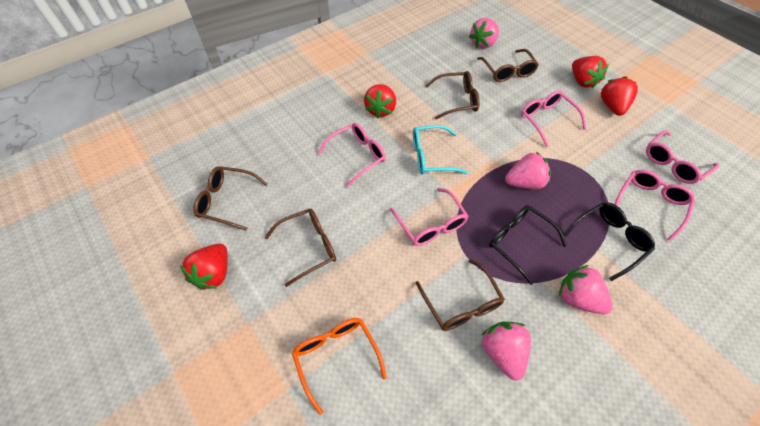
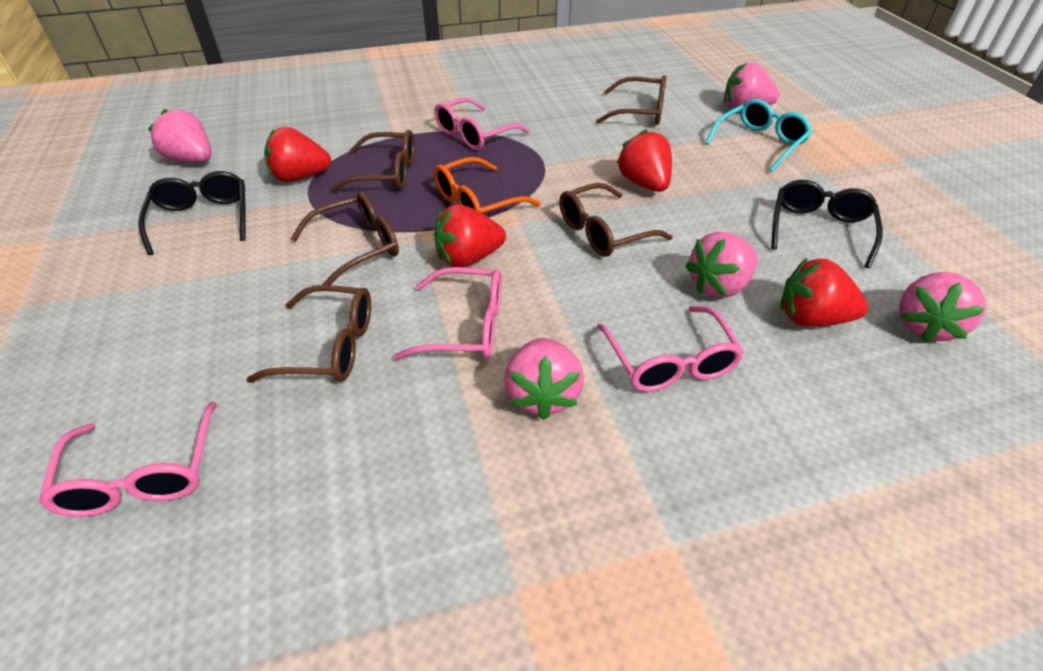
pink glasses: [317,123,386,187] [390,188,468,246] [521,90,586,147] [614,170,695,241] [646,130,719,184] = 5 -> [38,402,217,517] [393,267,502,360] [434,97,530,150] [597,306,744,392] = 4
pink strawberry: [469,18,499,49] [482,322,531,380] [505,152,551,189] [559,265,613,314] = 4 -> [148,109,211,162] [504,338,584,420] [685,232,757,298] [724,62,780,109] [899,272,986,342] = 5

